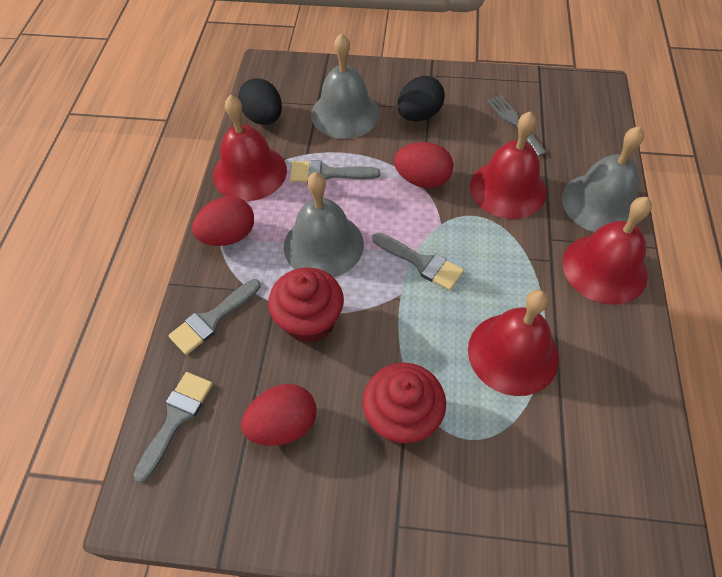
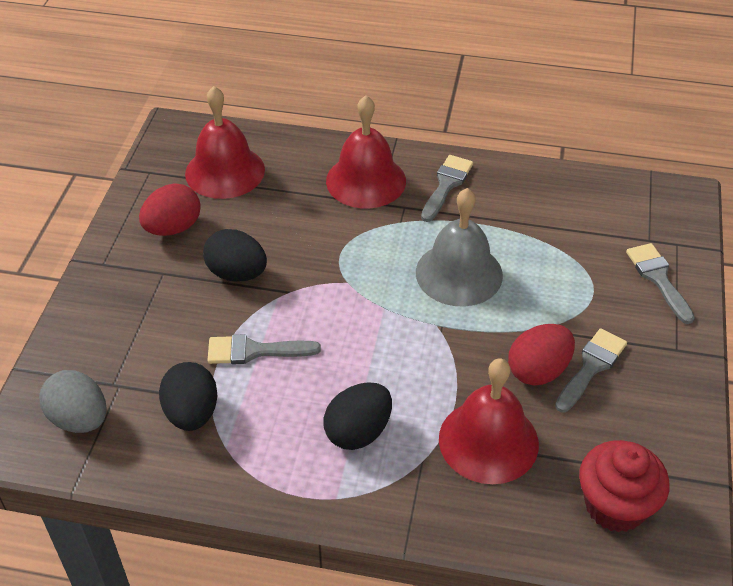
black egg: [238,78,282,125] [397,76,445,121] = 2 -> [159,362,217,431] [203,229,267,282] [323,382,392,450] = 3
grey bell: [284,172,364,277] [311,33,380,139] [562,126,644,232] = 3 -> [416,188,503,307] = 1
grey egg: none = 0 -> [39,370,106,433] = 1
grey fork: [487,95,547,156] = 1 -> none = 0
red bell: [213,95,287,201] [468,290,559,396] [470,111,547,219] [563,197,652,305] = 4 -> [185,86,265,199] [326,95,406,209] [439,358,539,484] = 3
red cupcake: [268,267,344,343] [363,363,446,445] = 2 -> [579,440,669,532] = 1
red egg: [192,196,254,246] [241,384,316,446] [394,142,453,188] = 3 -> [139,183,201,236] [508,324,575,386] = 2

